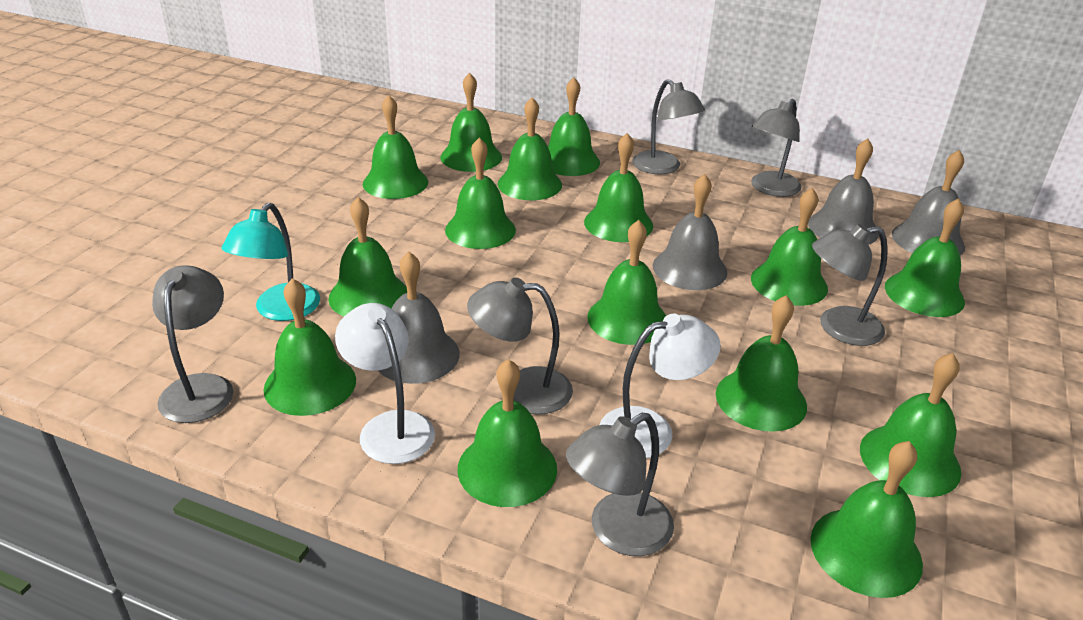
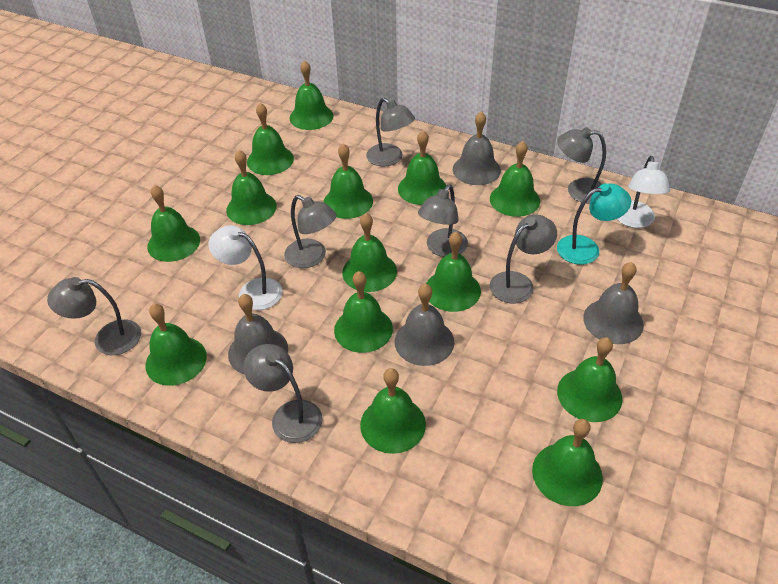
green bell: [263,278,356,416] [328,197,407,316] [363,95,428,199] [440,73,502,172] [445,138,516,249] [457,359,557,507] [498,97,562,200] [548,77,600,176] [584,133,653,242] [587,220,666,345] [716,295,807,432] [751,188,828,306] [810,441,923,598] [860,353,961,497] [885,198,965,317] = 15 -> [145,304,207,386] [147,185,200,262] [226,150,277,225] [247,103,294,175] [290,60,333,130] [324,144,373,219] [334,271,393,353] [342,213,397,292] [360,368,426,454] [398,130,446,205] [426,232,481,312] [490,141,540,217] [532,419,603,506] [557,337,622,422] = 14
grey lamp: [152,265,233,423] [467,277,573,414] [566,413,674,556] [633,79,705,174] [751,99,802,197] [812,224,888,346] = 6 -> [47,277,141,355] [243,344,323,443] [284,195,337,268] [366,98,415,167] [418,184,468,257] [490,214,557,303] [557,127,606,204] = 7

